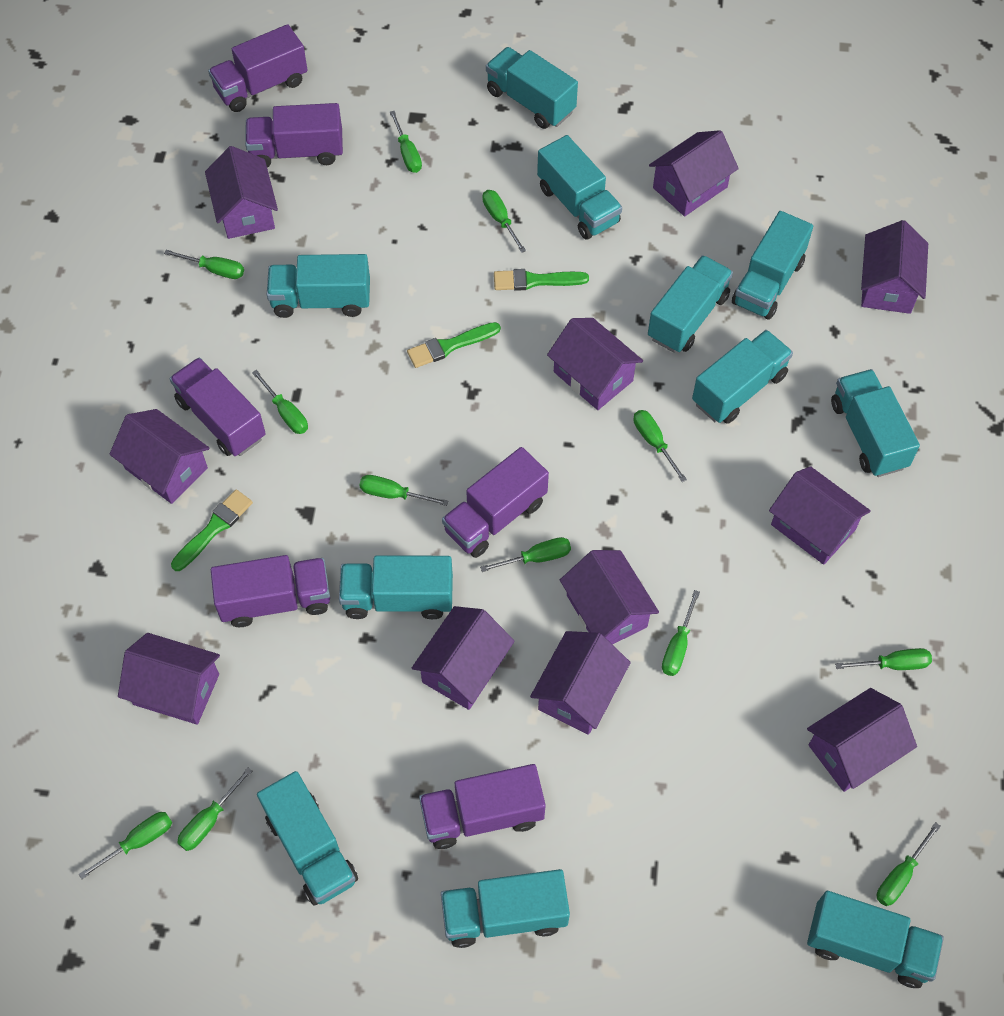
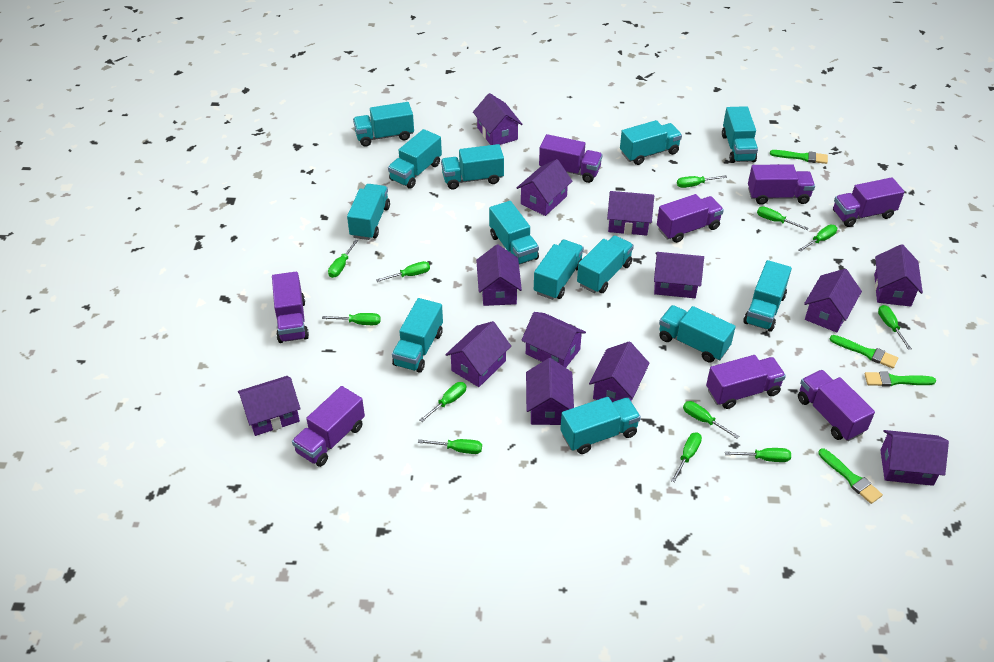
green brush: [171,489,253,571] [407,322,501,368] [494,269,589,291] = 3 -> [770,150,828,164] [818,448,883,504] [830,335,898,368] [865,371,936,387] = 4
purple house: [110,409,210,504] [118,633,220,725] [205,146,278,239] [412,606,514,710] [530,631,631,735] [547,318,643,410] [560,550,659,645] [649,130,739,216] [769,466,871,565] [807,688,917,792] [861,220,928,314] = 11 -> [238,376,300,436] [445,321,511,387] [473,93,522,145] [476,244,522,306] [517,159,572,216] [521,312,586,368] [526,358,574,425] [589,342,650,402] [607,191,654,236] [654,252,704,298] [804,269,862,332] [874,244,923,307] [880,430,949,486] = 13
purple truck: [170,357,266,456] [208,24,307,112] [211,555,330,627] [245,103,343,168] [419,764,546,849] [442,447,549,558] = 6 -> [272,272,309,343] [292,386,365,467] [539,134,603,183] [657,194,724,243] [706,355,786,409] [748,164,815,205] [798,370,875,441] [833,177,905,227] = 8
turquoise truck: [257,771,358,906] [267,254,370,318] [339,555,453,619] [441,869,570,948] [486,47,578,129] [537,135,622,240] [648,255,733,353] [692,330,793,424] [732,211,813,320] [807,891,944,988] [831,369,920,477] = 11 -> [347,184,390,240] [353,102,414,147] [388,129,442,189] [392,298,443,373] [441,144,504,189] [489,201,539,265] [534,240,584,300] [560,397,641,454] [577,235,634,293] [620,120,682,165] [659,305,736,363] [722,106,758,163] [743,260,792,332] = 13

